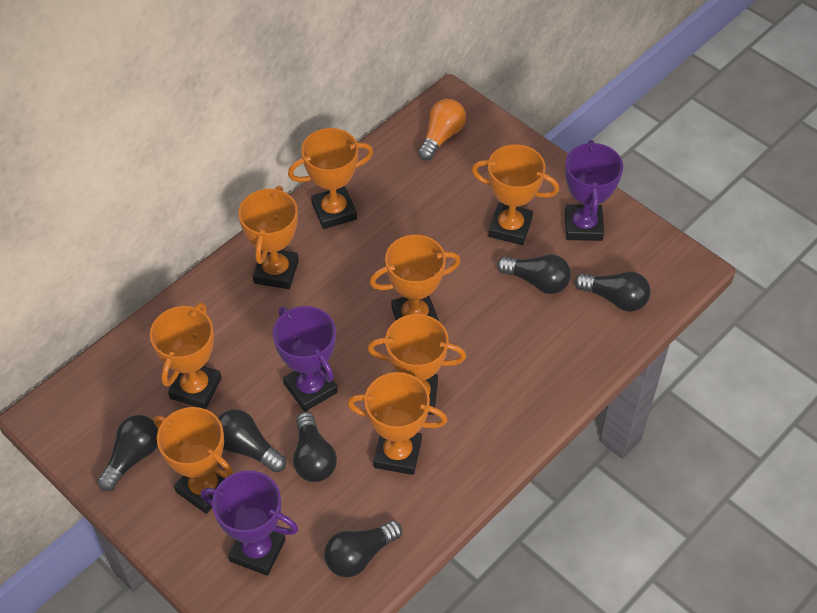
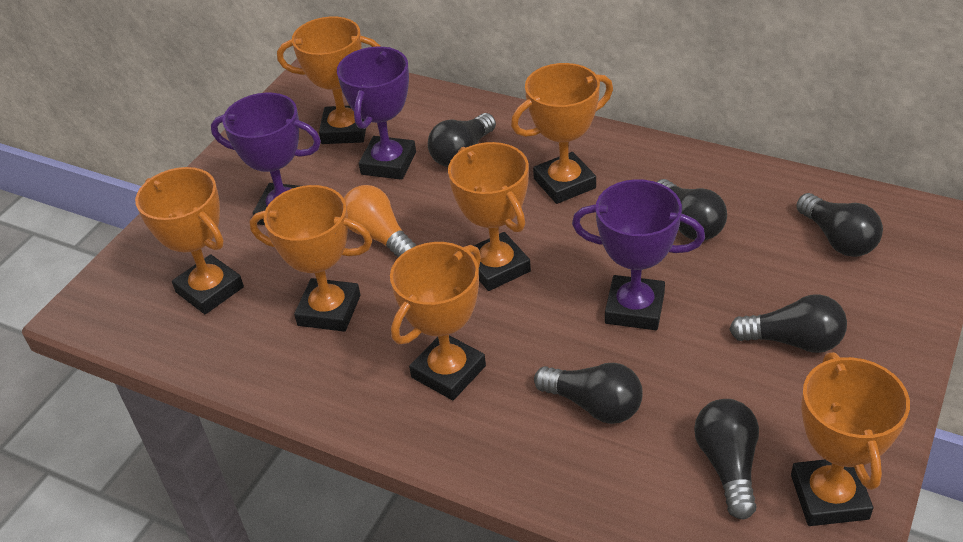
orange trophy: [150,302,221,409] [154,407,234,514] [238,186,299,289] [288,128,373,229] [347,372,448,475] [368,314,466,415] [370,235,461,321] [472,144,559,245] = 8 -> [135,167,244,314] [249,185,372,332] [277,16,381,144] [390,242,486,400] [448,142,531,291] [511,63,613,204] [791,352,910,526] = 7

